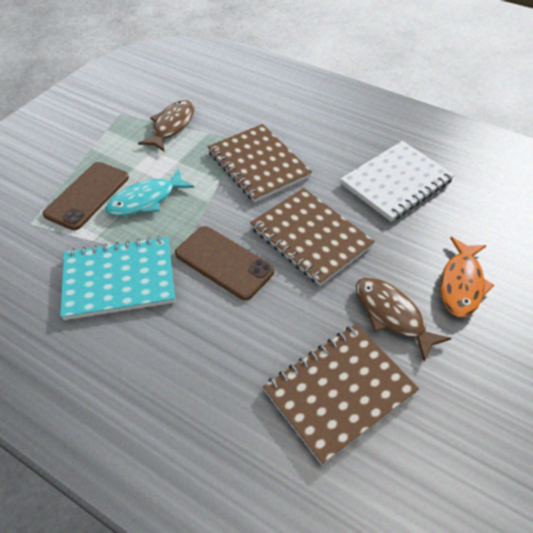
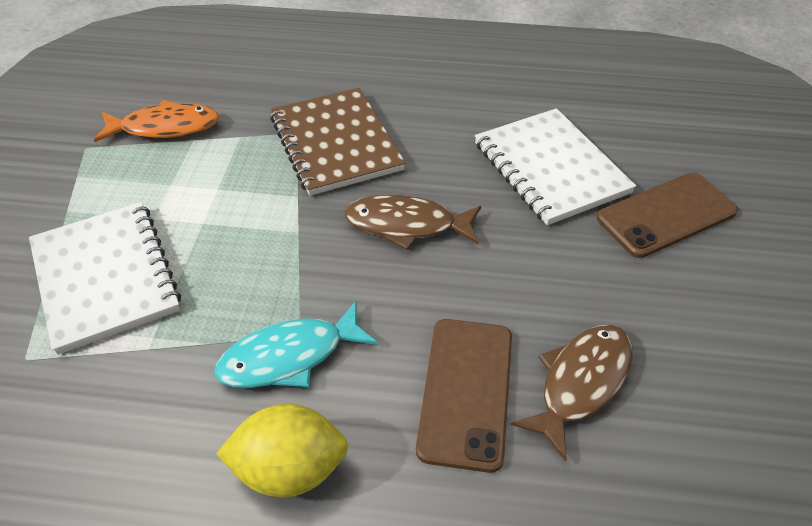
brown notebook: [208,124,312,202] [250,188,375,286] [263,324,419,465] = 3 -> [270,88,406,196] = 1
turquoise notebook: [60,236,175,320] = 1 -> none = 0
white notebook: [340,141,454,222] = 1 -> [29,202,181,355] [475,108,636,225] = 2
yellow lemon: none = 0 -> [216,404,348,497] = 1

